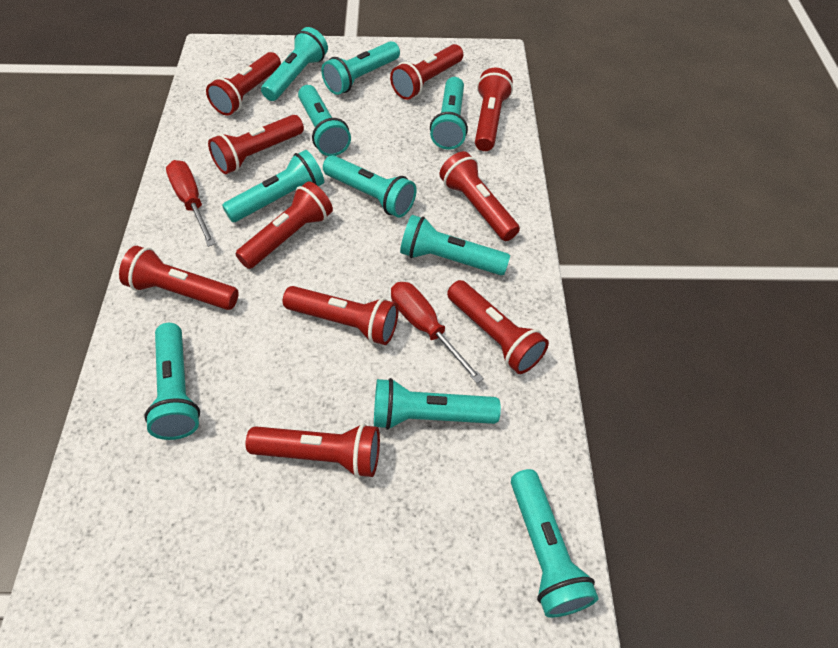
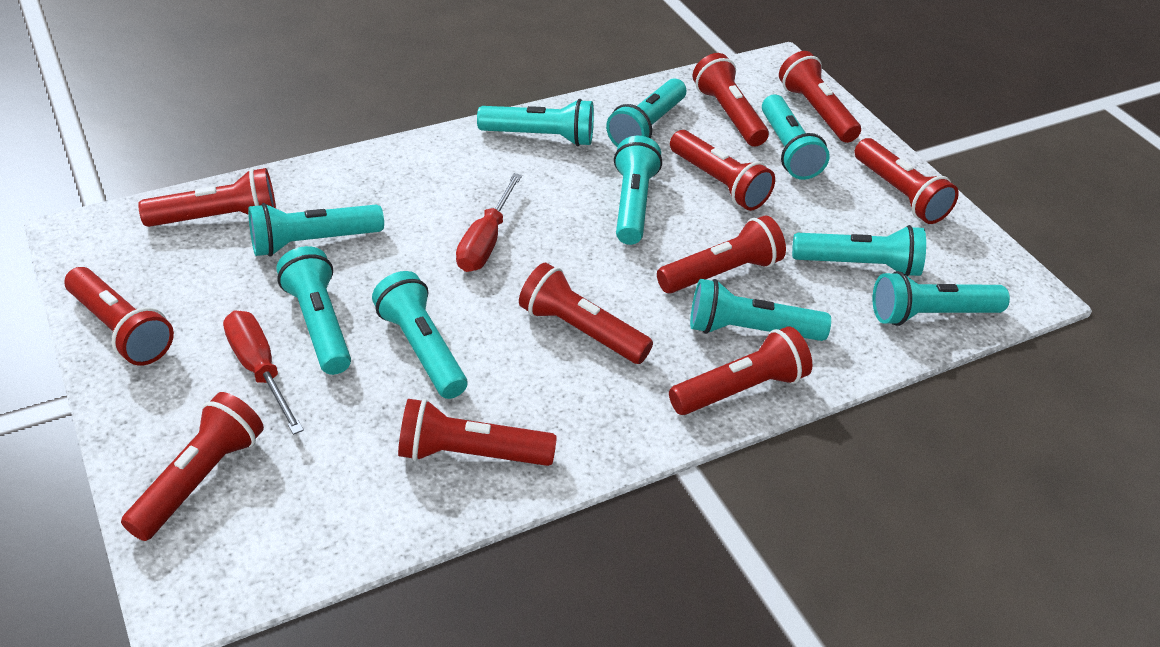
red flashlight: [119,246,239,310] [206,52,281,116] [208,115,304,174] [235,181,333,269] [246,423,380,478] [283,286,399,345] [390,44,463,100] [439,151,520,241] [447,280,549,374] [475,68,513,151] = 10 -> [65,267,174,366] [121,392,264,541] [138,168,276,227] [398,399,557,466] [519,262,653,364] [657,215,786,293] [669,326,812,415] [670,130,775,211] [692,53,769,147] [779,51,861,143] [854,138,959,224] = 11

